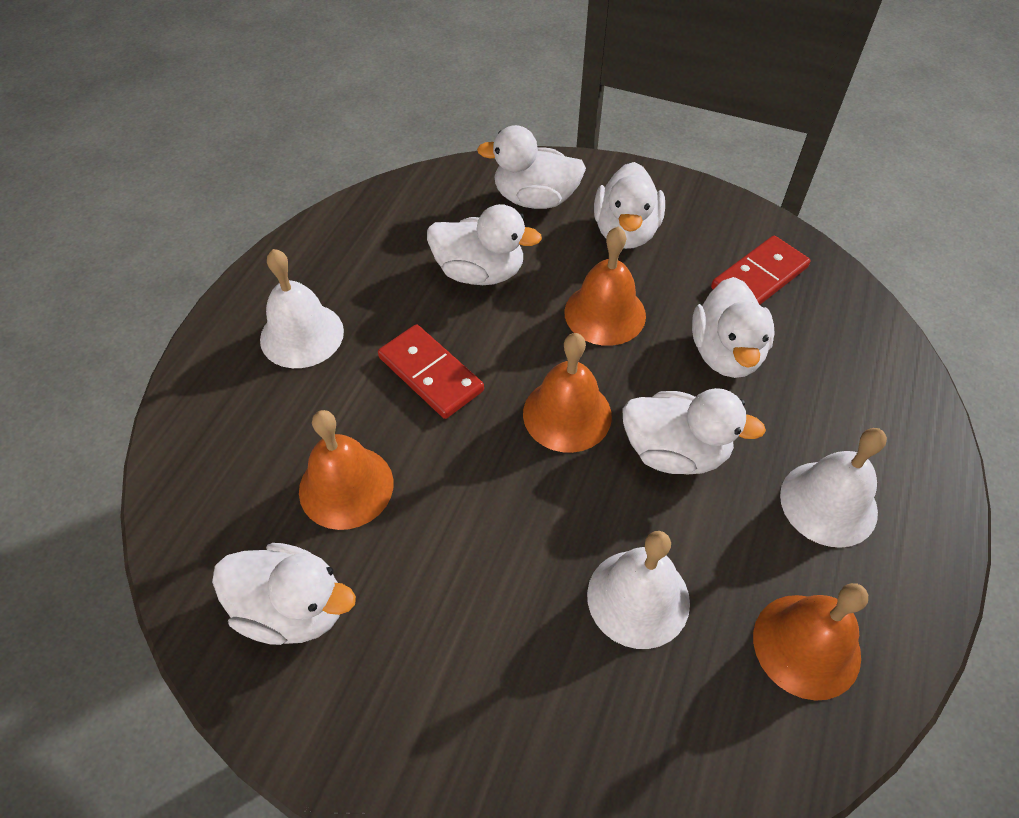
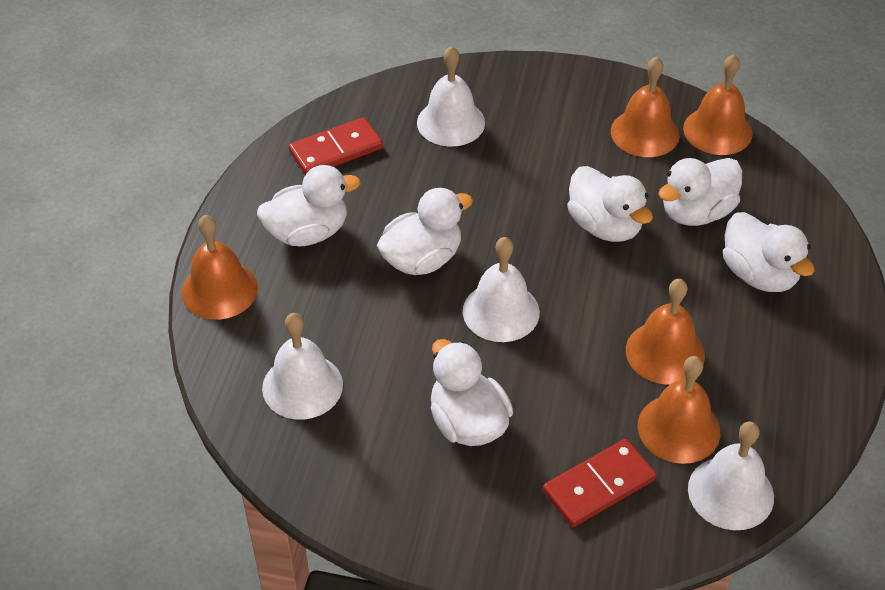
orange bell: [299,410,394,530] [523,333,612,453] [564,227,646,346] [753,583,868,701] = 4 -> [181,215,258,320] [611,57,680,157] [626,279,705,385] [638,356,720,464] [683,54,753,155] = 5
white bell: [260,249,344,368] [587,531,690,649] [780,428,887,548] = 3 -> [262,313,343,420] [417,46,485,147] [463,237,540,342] [688,422,774,530] = 4

